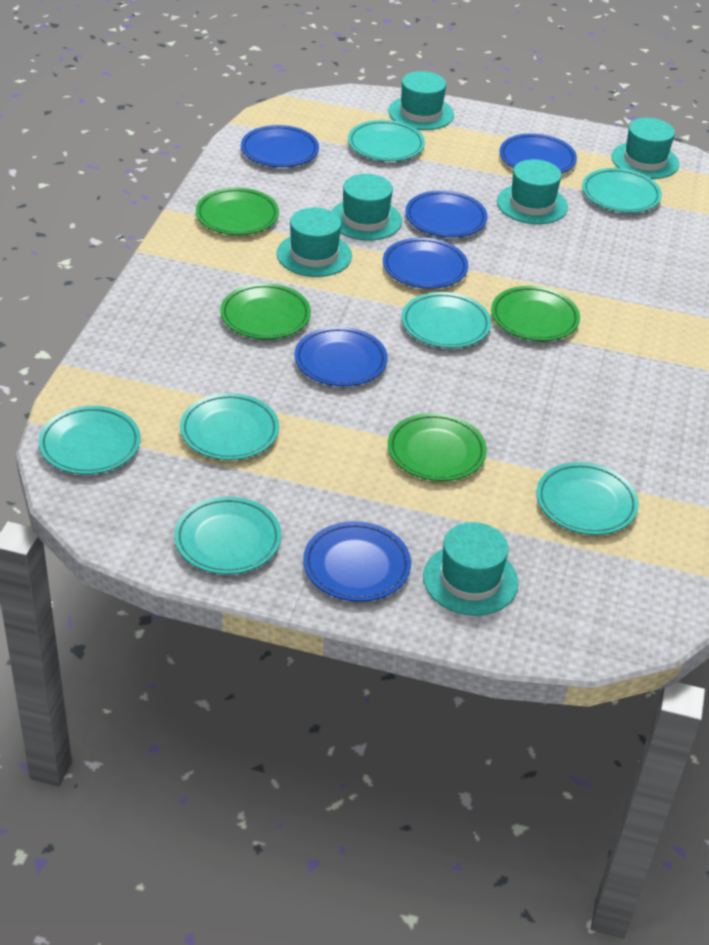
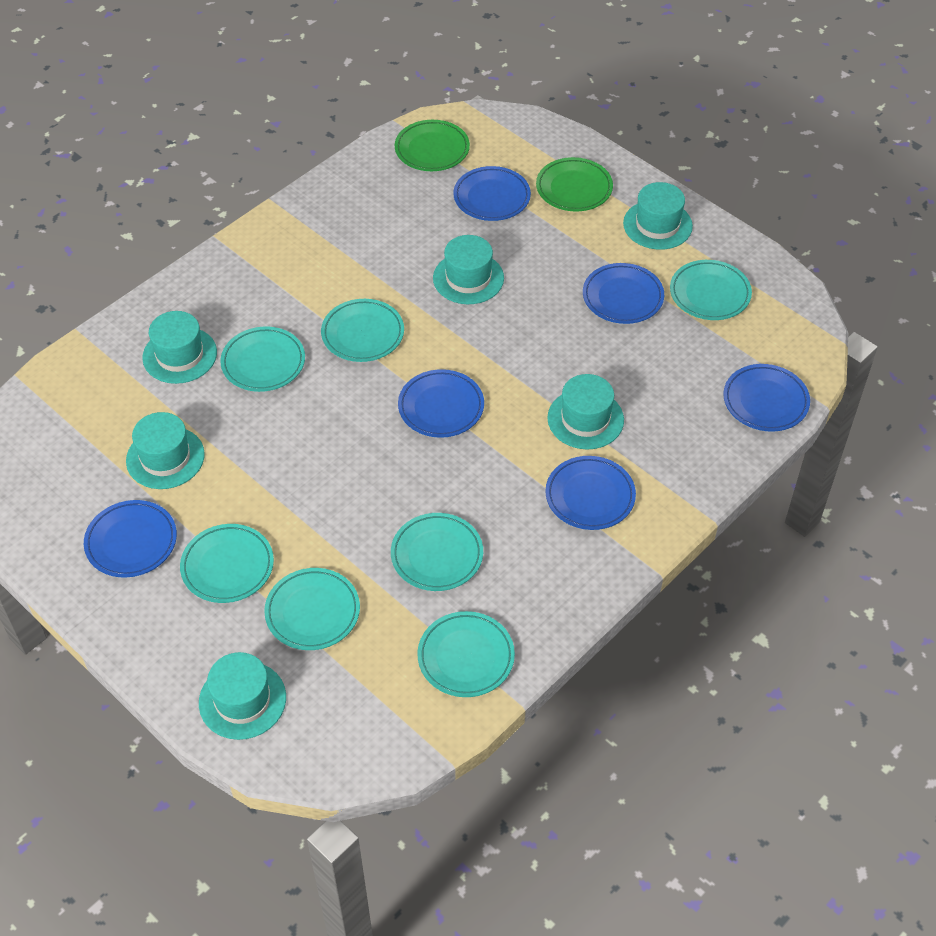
green plate: [196,187,279,235] [220,283,311,339] [388,413,487,481] [491,286,580,341] = 4 -> [395,120,470,171] [536,157,613,212] = 2

